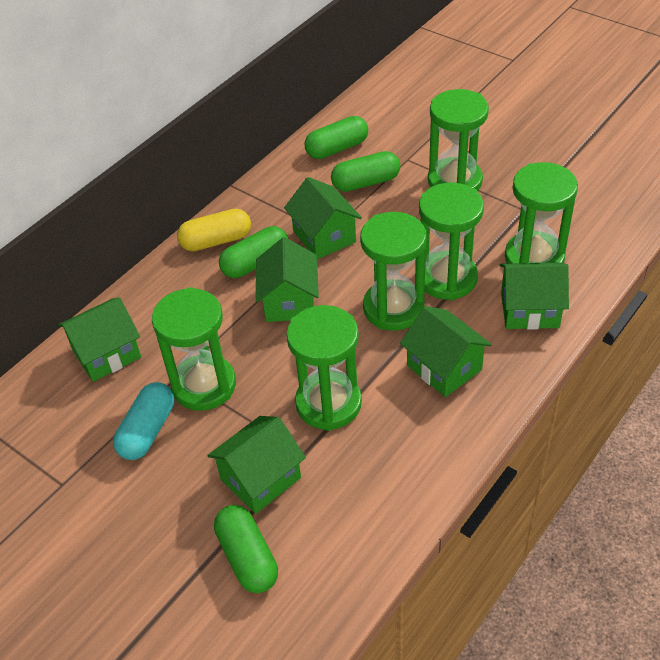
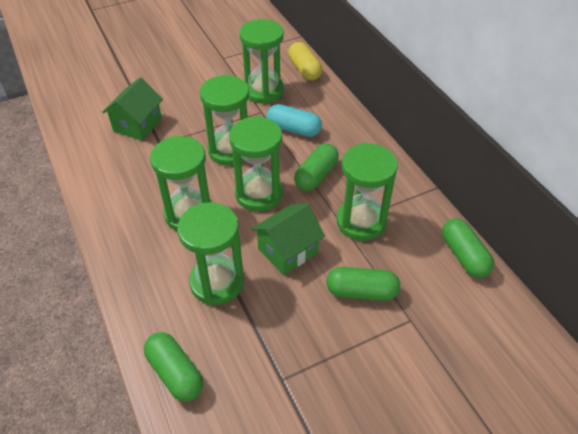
green house: [58,297,141,382] [207,416,306,514] [256,237,319,322] [284,177,362,259] [400,306,492,397] [500,262,569,330] = 6 -> [102,77,163,141] [251,203,325,275] = 2

